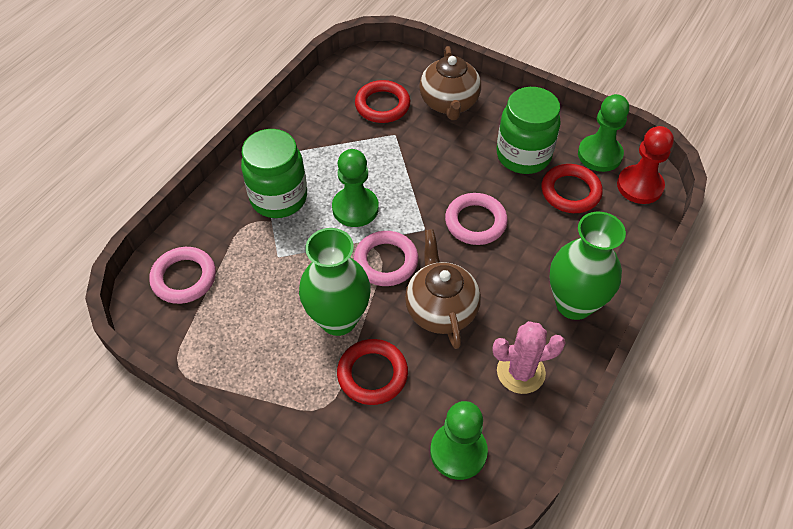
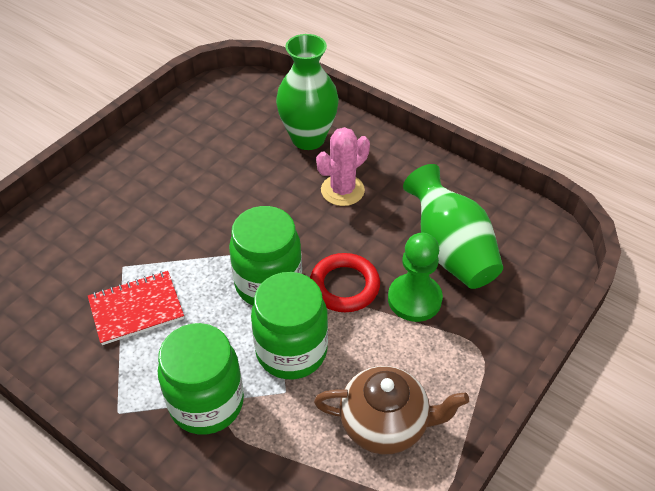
brown teapot: [405,229,481,349] [419,46,481,120] = 2 -> [314,366,469,454] = 1
green jar: [241,129,307,218] [497,87,561,174] = 2 -> [158,323,244,435] [229,206,302,306] [251,272,328,379] = 3
green pawn: [332,149,379,227] [430,401,488,480] [578,94,629,172] = 3 -> [388,233,443,322] = 1
pink ring: [149,247,216,304] [354,231,418,286] [445,193,508,245] = 3 -> none = 0
red notebook: none = 0 -> [88,271,184,345] = 1
red pawn: [617,126,674,204] = 1 -> none = 0
red ring: [337,339,408,405] [355,80,410,123] [541,164,603,213] = 3 -> [310,253,380,312] = 1

